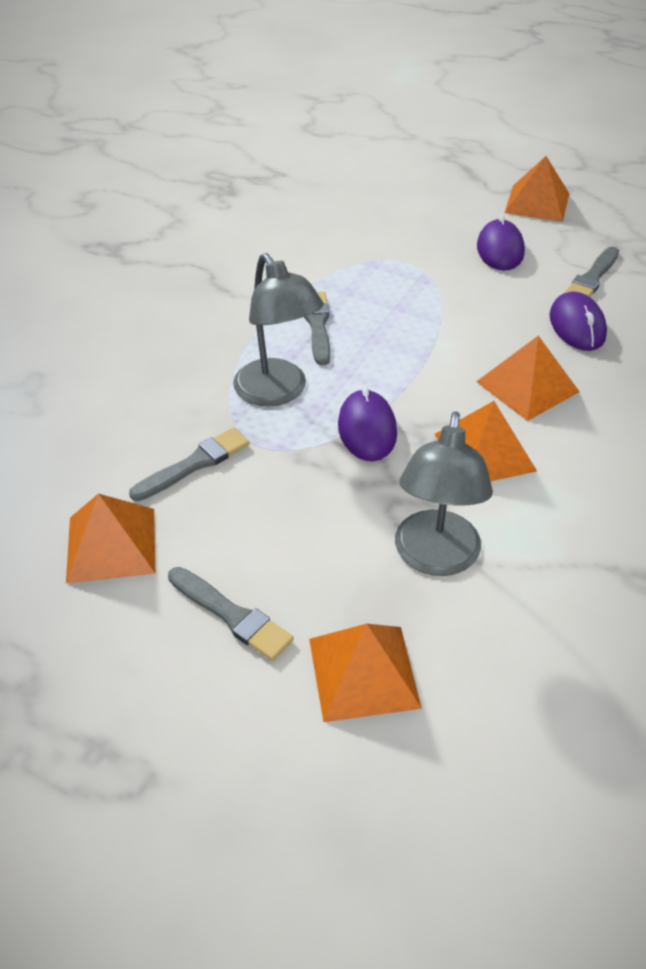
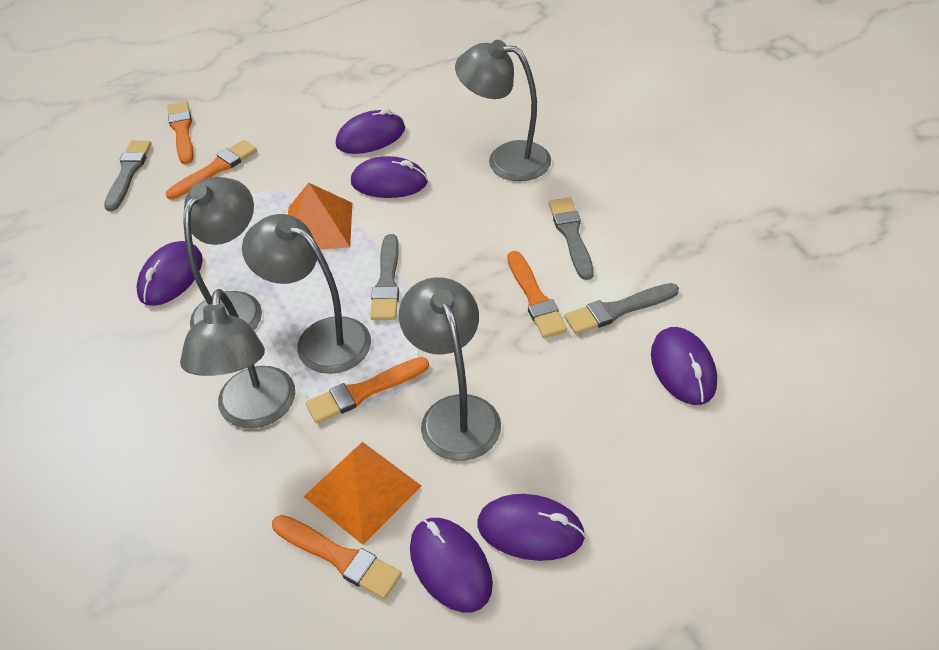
grey lamp: [233,253,324,406] [395,412,493,576] = 2 -> [180,289,295,428] [184,177,262,330] [242,214,371,374] [399,277,501,461] [455,40,551,181] = 5
orange brush: none = 0 -> [166,140,257,200] [167,101,193,164] [272,515,402,599] [306,357,429,423] [507,251,567,338] = 5
orange pyramid: [66,494,155,583] [309,624,422,722] [434,401,537,481] [476,336,579,421] [505,156,569,222] = 5 -> [288,183,352,249] [304,442,421,545] = 2
purple mouse: [338,386,397,461] [477,214,525,271] [550,292,607,351] = 3 -> [136,241,203,306] [336,108,405,154] [351,156,428,198] [410,518,493,612] [478,494,586,561] [651,327,717,405] = 6

